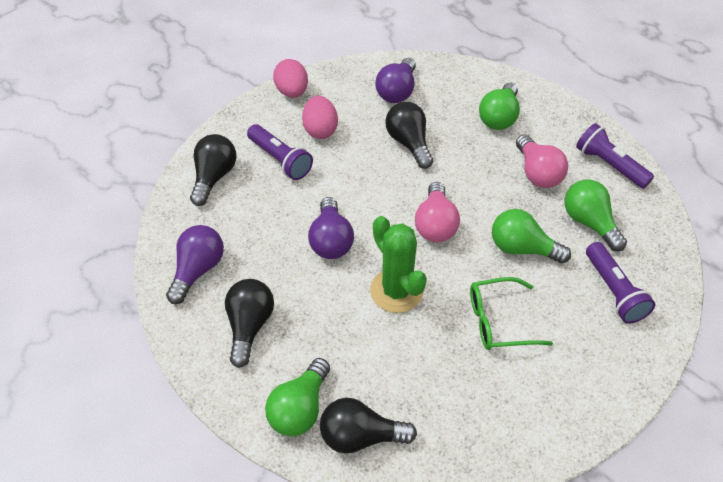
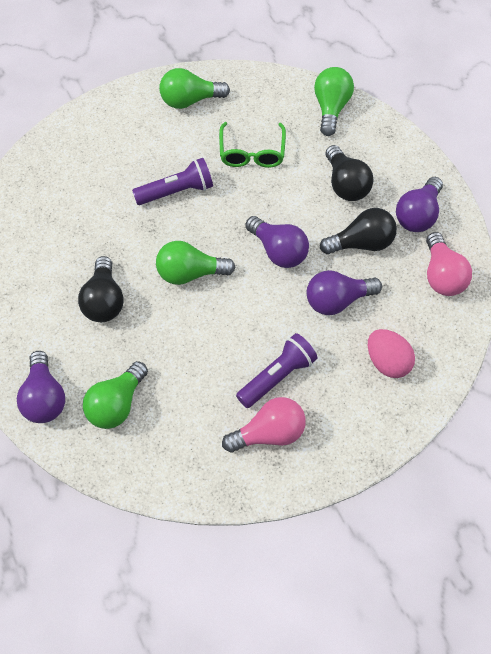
black light bulb: [190,134,236,206] [225,279,274,368] [320,398,417,454] [385,102,433,169] = 4 -> [78,256,124,322] [320,208,397,254] [325,145,374,201] = 3
green cactus: [370,216,427,313] = 1 -> none = 0
pink egg: [273,59,308,98] [302,96,338,139] = 2 -> [368,329,415,378] = 1
purple flashlight: [247,124,313,180] [576,123,654,188] [586,242,655,324] = 3 -> [132,158,213,205] [236,333,317,408] = 2
purple light bulb: [166,225,224,304] [308,197,354,259] [376,58,416,103] = 3 -> [17,351,65,423] [245,216,309,268] [307,270,382,315] [396,177,443,232] = 4

